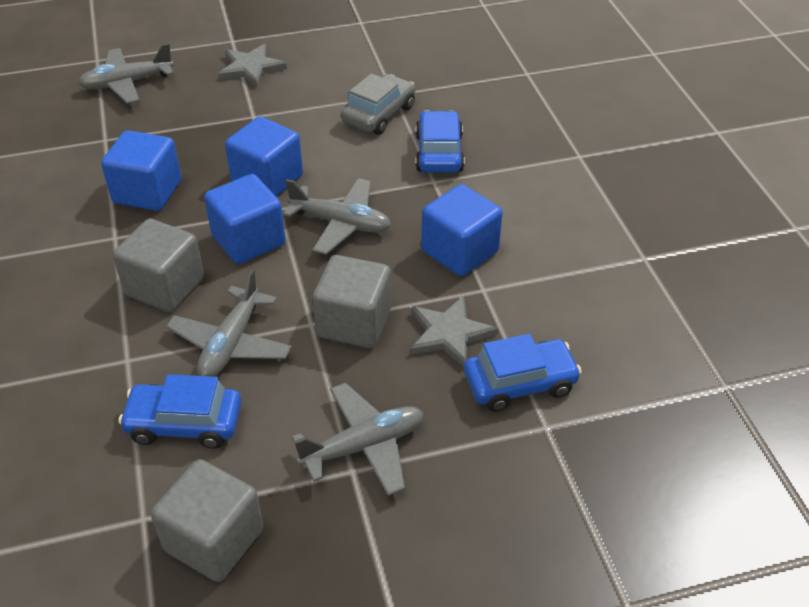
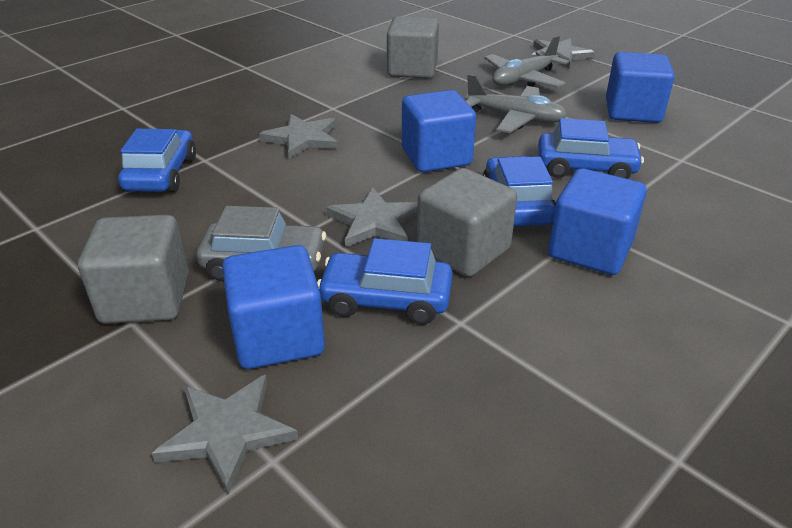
blue car: [118,374,241,449] [416,110,465,173] [464,334,582,412] = 3 -> [118,129,196,192] [317,238,453,325] [483,156,556,226] [538,118,644,179] = 4
grey plane: [78,43,174,104] [166,269,292,377] [283,178,391,255] [292,383,423,496] = 4 -> [465,74,567,133] [484,35,569,88] = 2
grey star: [218,44,287,88] [411,295,498,367] = 2 -> [152,374,298,494] [260,114,338,159] [326,188,418,248] [531,38,595,68] = 4

